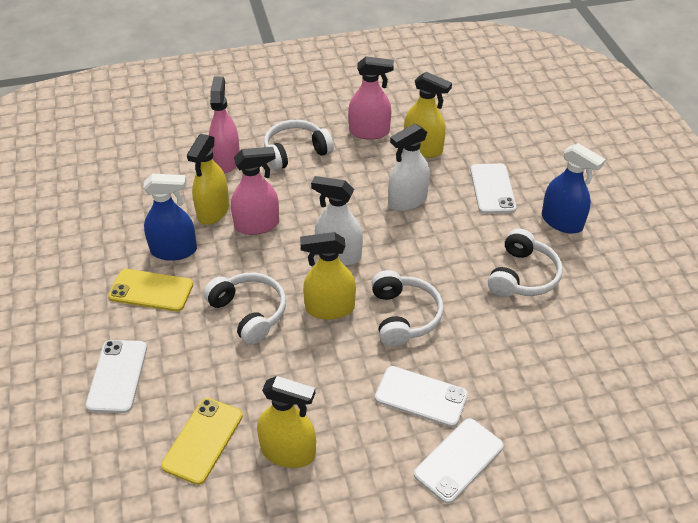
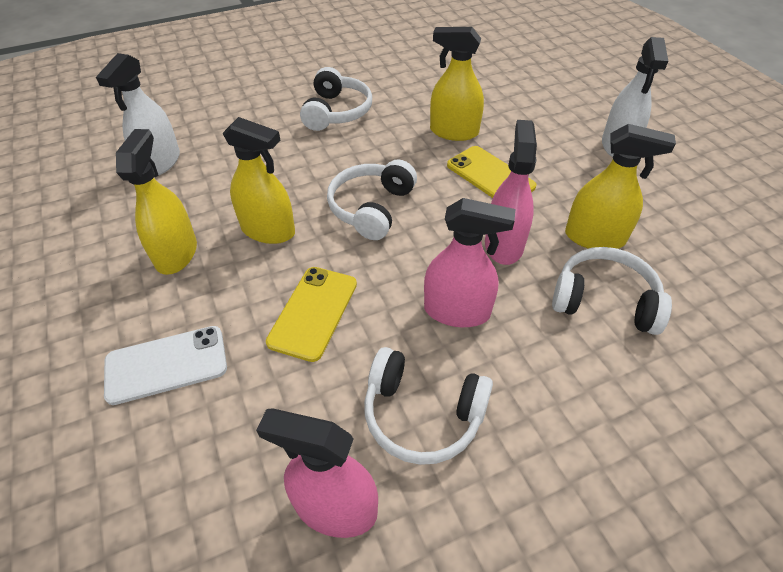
blue spray bottle: [143,173,197,261] [542,143,606,234] = 2 -> none = 0
white phone: [86,340,147,413] [375,366,468,427] [414,418,504,504] [470,163,517,214] = 4 -> [104,326,227,405] = 1

